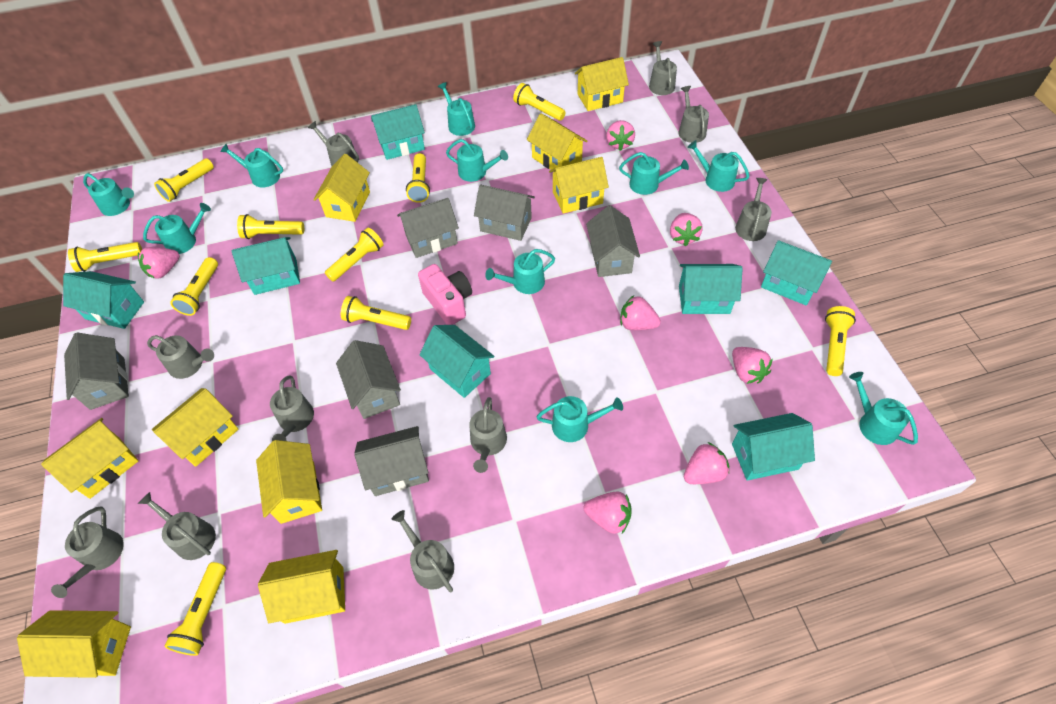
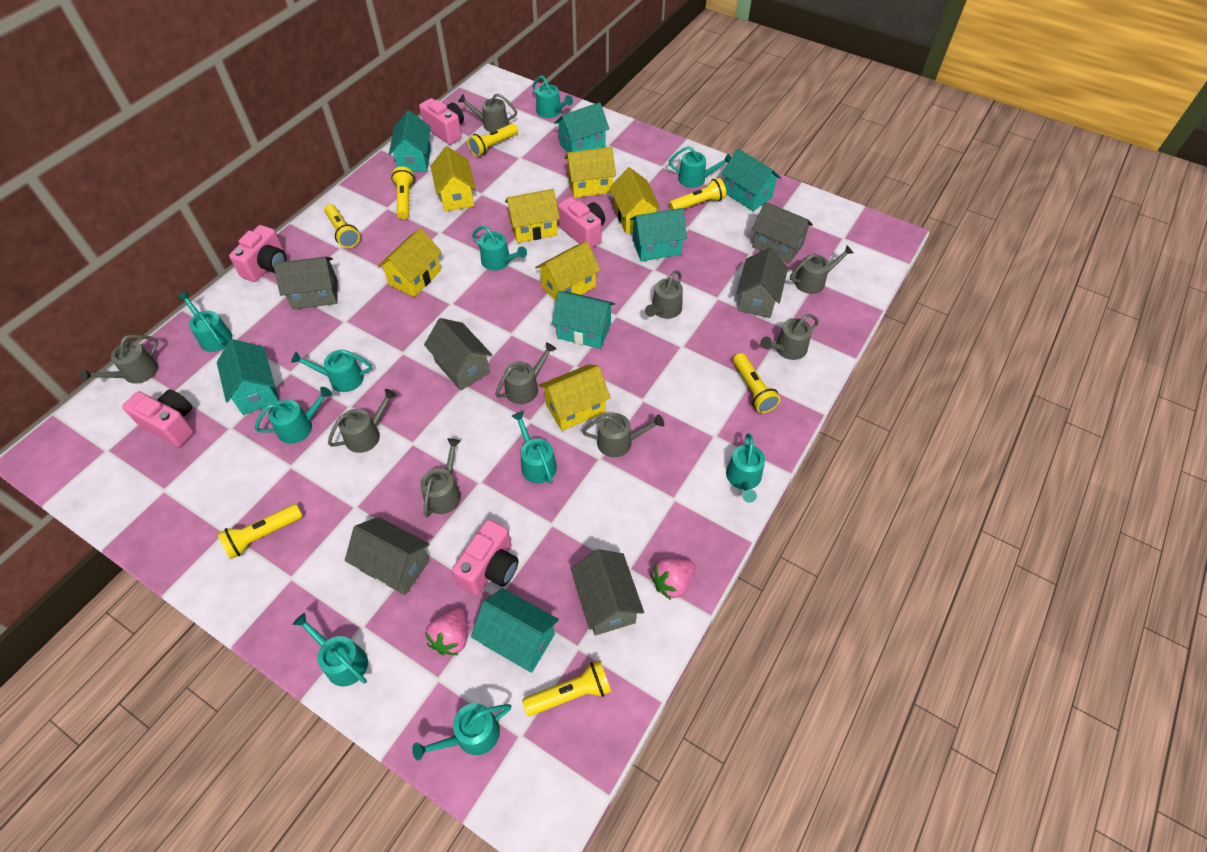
grey watering can: [51,506,124,598] [138,492,216,560] [147,335,214,379] [270,375,314,441] [308,121,359,166] [391,510,454,593] [469,397,507,473] [649,41,677,95] [679,86,709,143] [735,178,772,241] = 10 -> [80,335,158,384] [328,389,397,453] [420,438,461,517] [458,93,517,132] [495,342,556,404] [582,413,664,457] [645,270,683,319] [760,314,819,360] [790,245,854,294] = 9
pink camera: [418,264,472,325] = 1 -> [122,389,194,447] [229,225,286,282] [419,98,464,145] [452,519,519,595] [558,197,605,248] = 5
pink strawberry: [138,247,180,279] [583,491,632,534] [606,120,635,151] [620,295,661,330] [670,213,703,246] [684,442,729,484] [732,347,773,384] = 7 -> [425,607,468,655] [650,558,696,600] = 2
yellow flashlight: [68,242,142,272] [154,158,214,202] [164,562,226,656] [170,257,218,316] [237,214,304,239] [325,228,384,281] [341,296,411,330] [406,153,430,203] [513,83,566,121] [825,306,856,376] = 10 -> [217,504,303,559] [324,204,360,248] [391,167,415,219] [468,123,518,157] [522,661,611,716] [669,178,726,210] [733,353,780,413] = 7
yellow house: [17,610,131,678] [41,418,138,499] [152,388,239,467] [256,440,322,524] [258,550,345,624] [313,154,370,222] [527,113,587,170] [549,157,609,214] [575,57,629,111] = 9 -> [378,228,442,297] [431,146,475,211] [505,189,560,243] [535,241,600,301] [539,364,611,431] [565,147,616,198] [610,167,661,234] = 7

